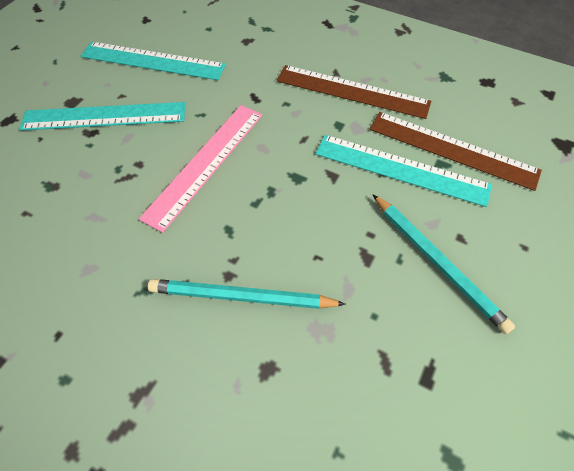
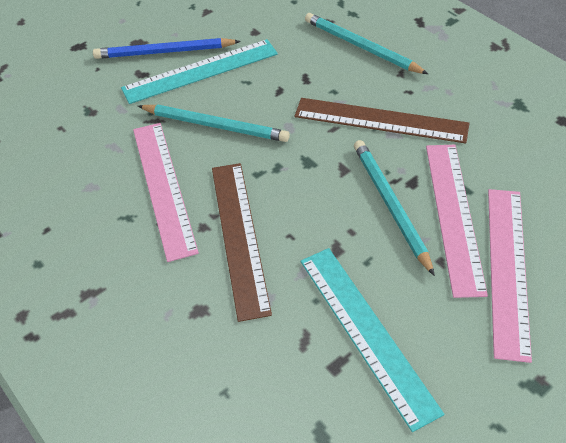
blue pencil: none = 0 -> [93,38,241,59] = 1
pink ruler: [139,105,262,233] = 1 -> [133,123,199,262] [426,145,488,298] [488,189,532,363] = 3
turquoise pencil: [148,279,346,309] [372,194,515,334] = 2 -> [138,105,290,142] [305,13,428,74] [354,140,435,276] = 3
turquoise ruler: [20,102,185,131] [81,42,226,80] [316,135,492,207] = 3 -> [121,39,278,104] [301,248,444,432] = 2

